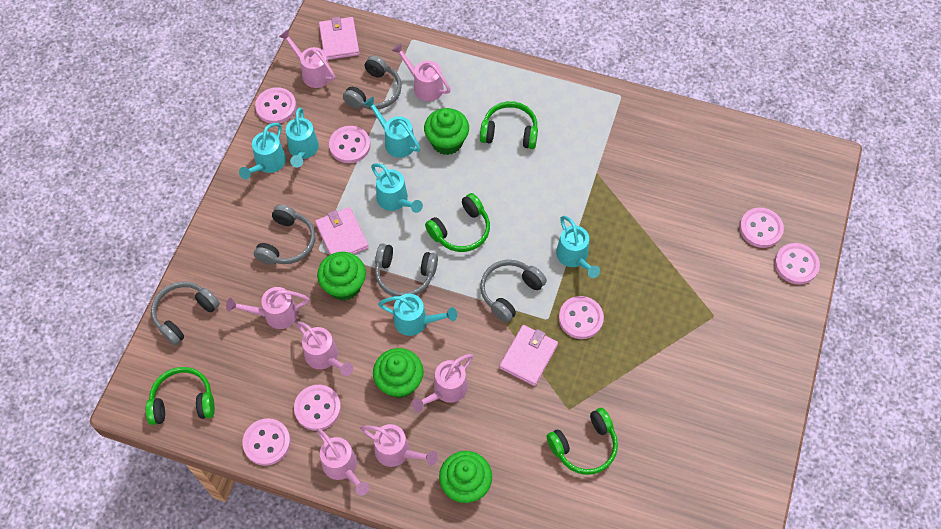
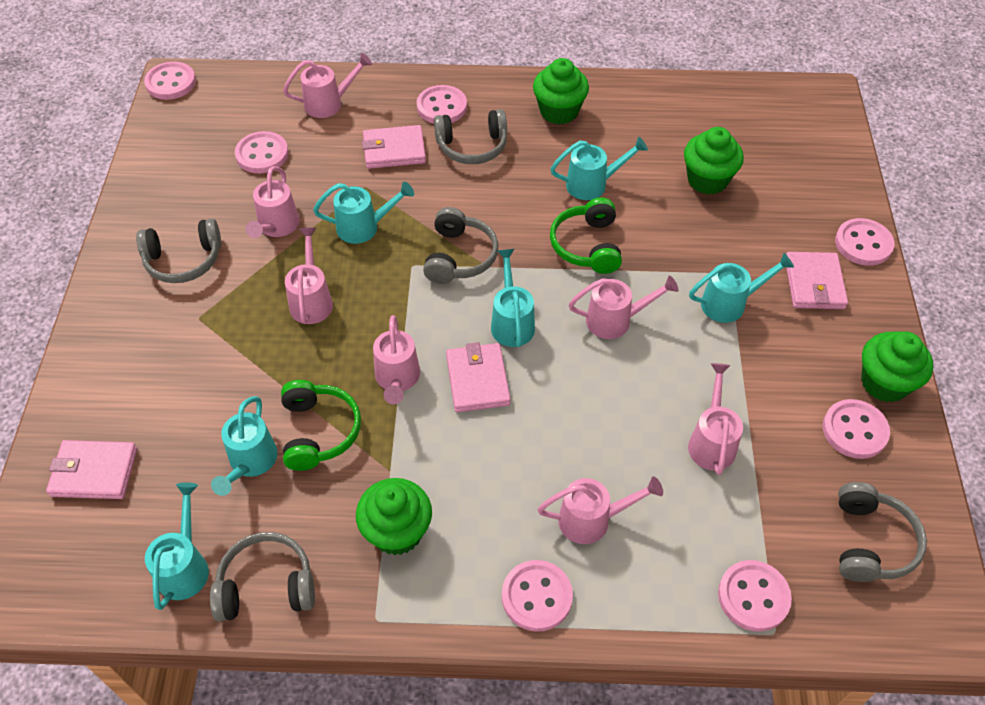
green headphones: [146,367,215,425] [425,193,490,252] [480,101,538,149] [547,408,618,475] = 4 -> [281,380,361,471] [550,197,622,274] = 2
pink wallet: [315,207,369,255] [319,17,360,60] [499,325,558,386] = 3 -> [46,440,137,499] [362,125,426,169] [446,342,511,412] [786,252,848,309] = 4

